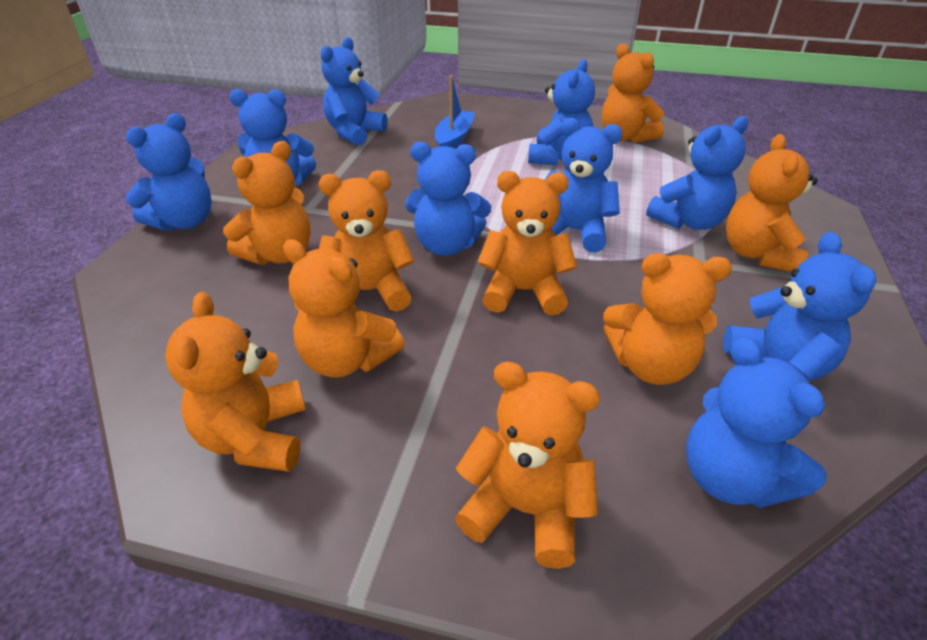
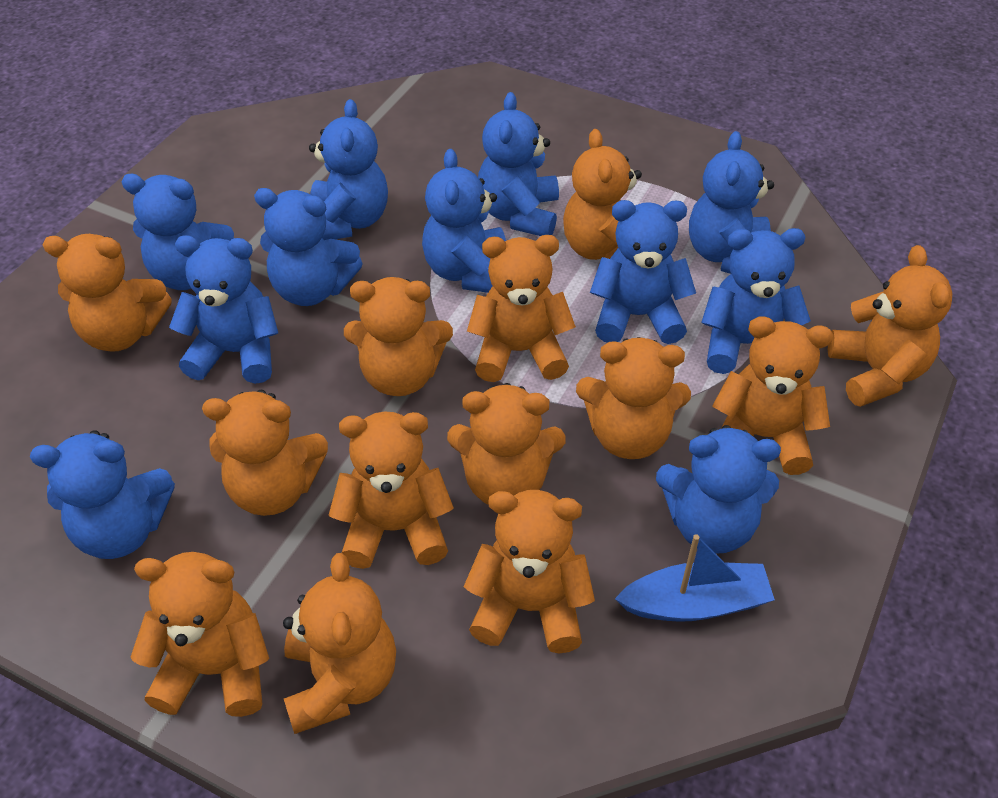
blue teddy bear: [126,113,212,231] [229,89,316,185] [321,37,388,146] [405,142,491,256] [528,59,595,165] [545,118,622,252] [646,116,748,230] [686,337,827,508] [723,232,876,381] = 9 -> [30,430,175,559] [121,174,234,290] [169,235,278,384] [254,188,363,306] [309,99,388,241] [422,149,506,293] [478,92,559,236] [590,200,696,344] [656,425,781,554] [689,131,774,274] [701,228,811,374] = 11
orange teddy bear: [165,292,306,472] [223,141,311,265] [283,239,405,378] [319,170,414,312] [455,361,600,569] [478,171,577,315] [602,44,664,143] [603,253,732,385] [726,134,818,272] = 9 -> [43,234,172,352] [130,552,269,717] [202,390,328,516] [283,553,396,734] [328,411,454,569] [344,277,453,396] [447,383,566,505] [464,490,595,653] [467,235,576,382] [563,129,642,260] [576,337,691,459] [712,316,833,475] [828,245,952,407] = 13

